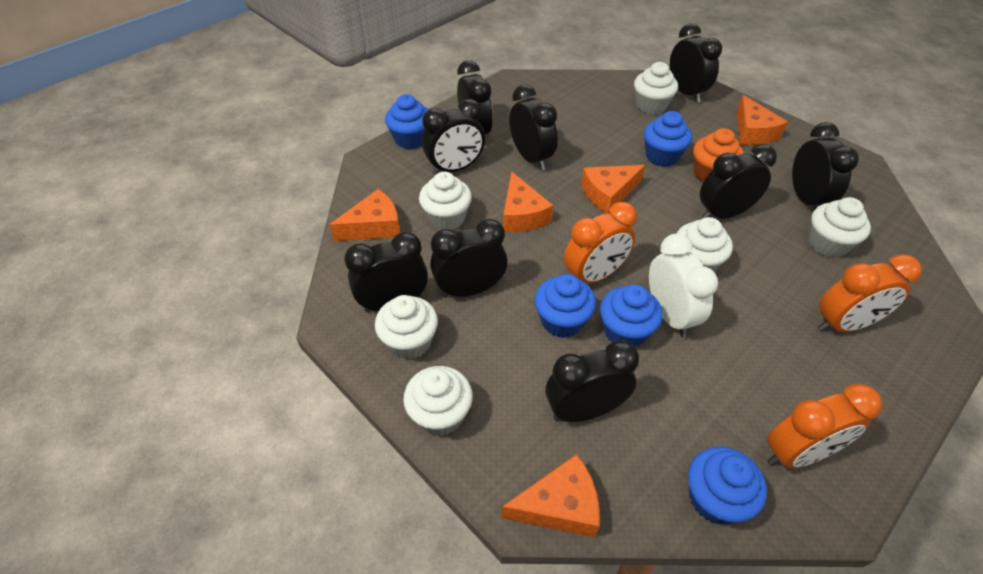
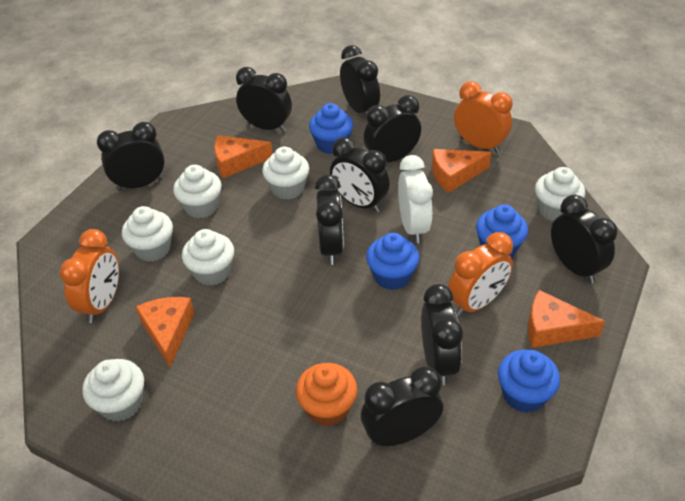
blue cupcake: [385,94,428,149] [535,274,596,338] [600,285,663,347] [644,111,692,167] [688,447,767,524] = 5 -> [309,103,353,154] [366,233,419,290] [476,204,528,258] [498,350,560,413] = 4
orange cheese: [329,189,400,241] [502,454,600,537] [503,171,554,232] [581,165,645,213] [736,95,788,145] = 5 -> [136,297,194,367] [214,135,272,178] [432,149,491,193] [528,290,605,348] = 4

